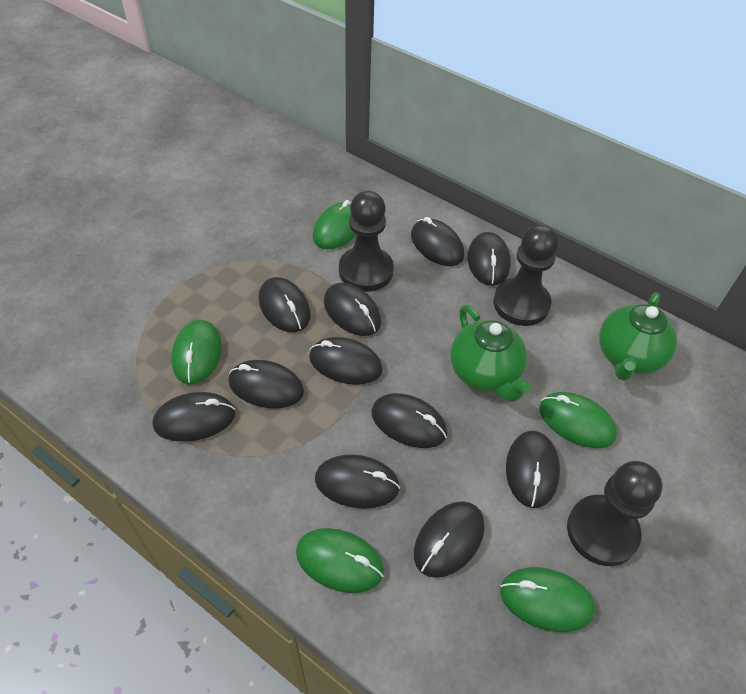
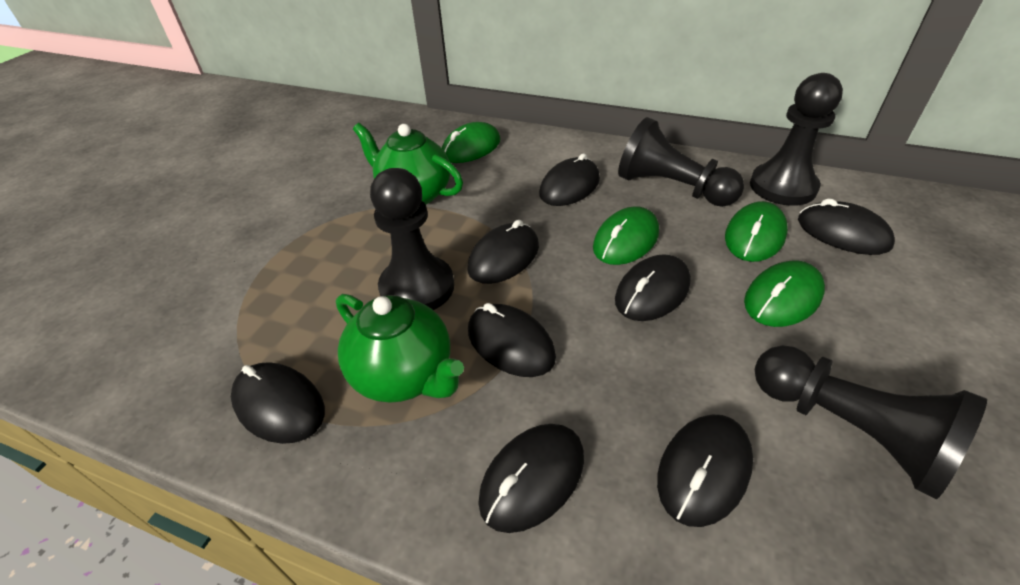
black mouse: [153,392,235,442] [228,360,304,409] [259,277,311,332] [309,337,383,385] [315,454,400,509] [324,283,381,336] [371,393,447,448] [411,217,464,266] [414,501,484,578] [467,232,511,286] [506,431,560,508] = 11 -> [231,362,325,444] [467,220,539,284] [468,303,556,377] [478,424,584,533] [539,153,600,206] [615,254,691,321] [657,415,753,527] [798,198,895,255] = 8
black pawn: [339,191,394,292] [493,224,559,326] [567,461,662,566] = 3 -> [370,168,454,310] [618,117,744,207] [750,73,843,206] [755,345,987,499] = 4
green mouse: [171,320,222,384] [296,528,384,593] [313,200,356,249] [500,567,595,632] [539,392,617,448] = 5 -> [442,122,501,163] [593,206,659,265] [725,201,788,262] [744,260,825,327] = 4

